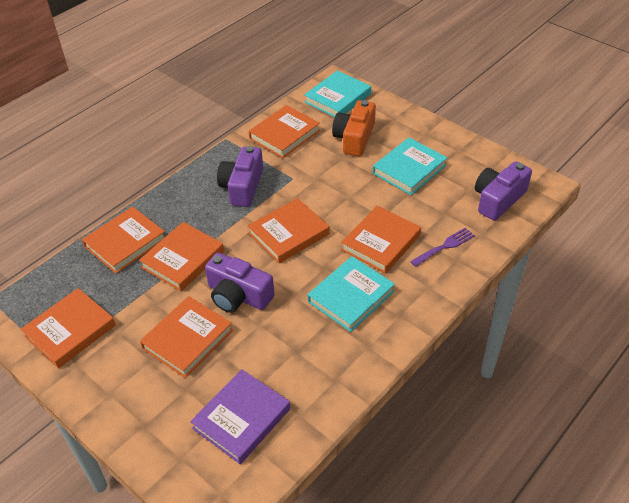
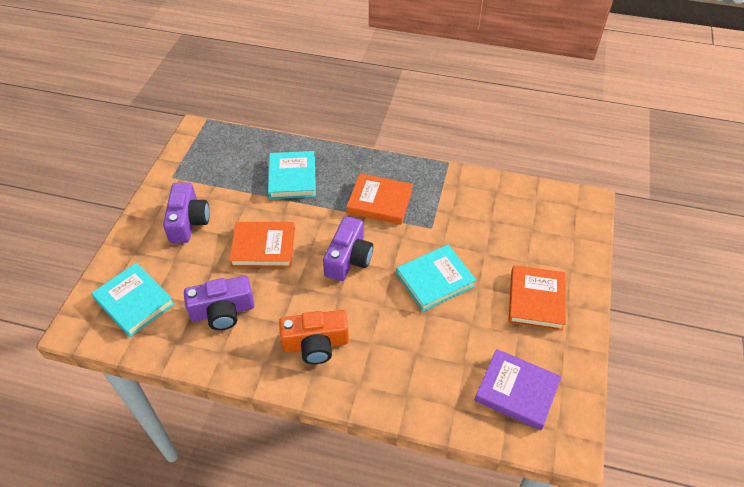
orange book: [21,288,116,368] [82,206,165,274] [139,222,224,291] [140,296,233,378] [248,198,330,263] [249,105,320,158] [341,206,421,273] = 7 -> [229,222,295,267] [347,173,413,225] [509,265,566,331] = 3
purple fork: [410,227,475,267] = 1 -> none = 0

